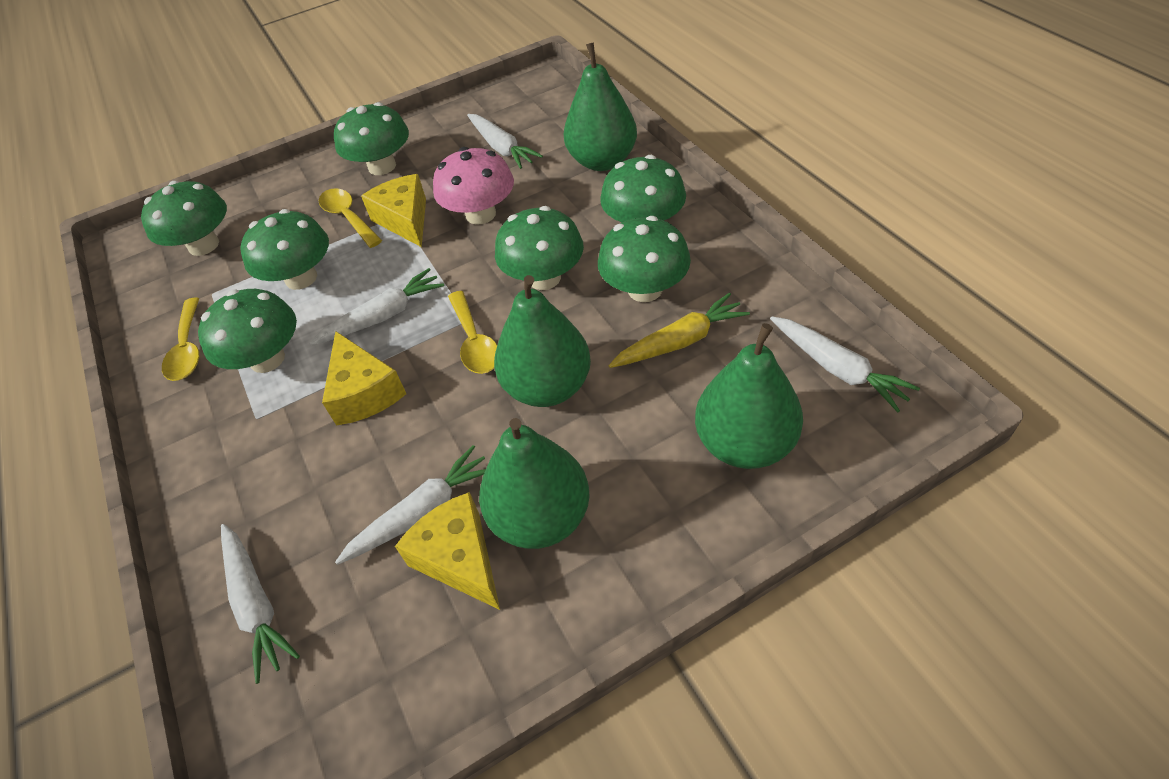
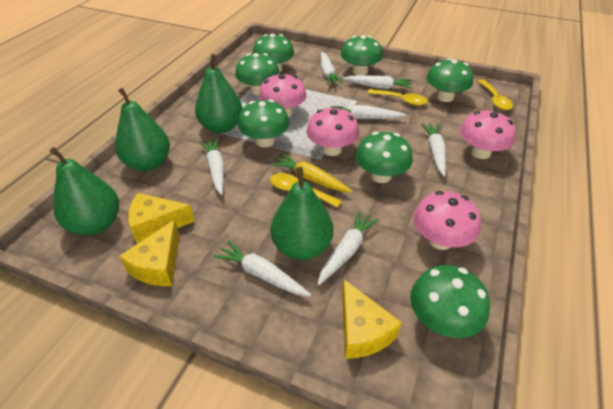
pink mushroom: [433,147,514,225] = 1 -> [259,73,307,117] [306,107,359,156] [413,191,481,250] [460,110,516,159] = 4
white carrot: [221,524,300,684] [310,268,444,345] [335,445,486,565] [467,114,543,169] [770,316,920,412] = 5 -> [200,138,224,195] [213,240,311,296] [318,211,379,285] [321,52,343,85] [330,105,406,119] [343,75,412,89] [421,123,446,177] = 7

